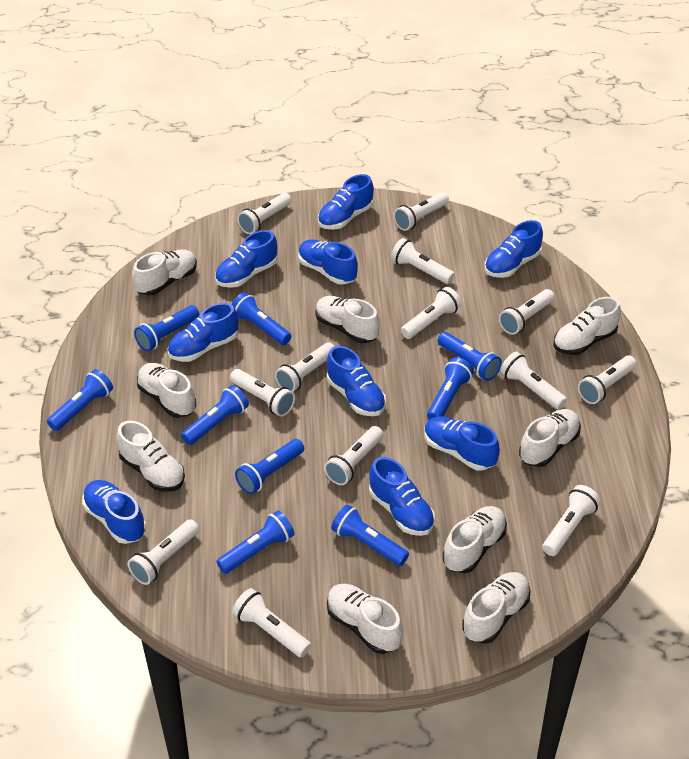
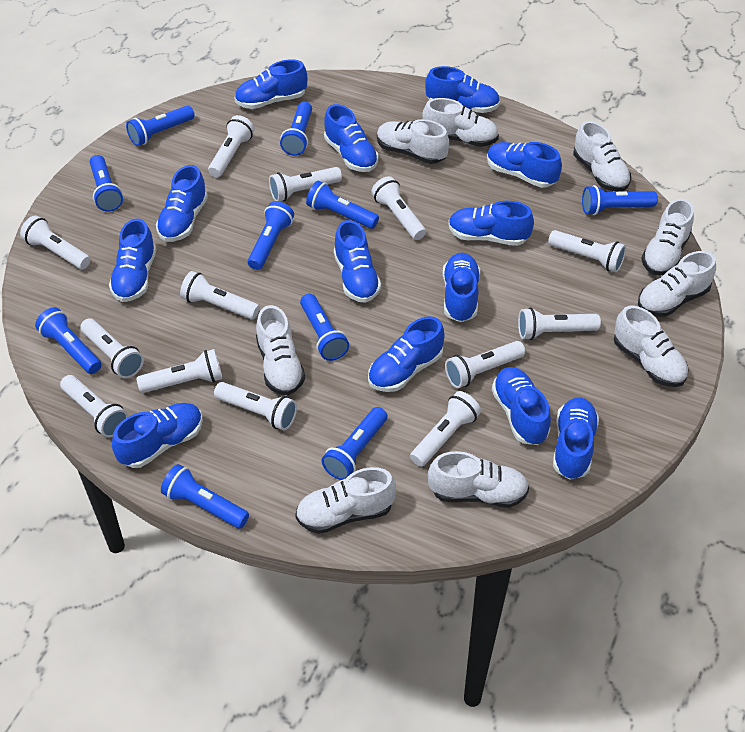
blue flashlight: [47,369,113,431] [134,305,199,351] [181,385,249,445] [216,510,294,574] [232,292,291,345] [235,439,304,494] [331,505,409,566] [427,357,474,420] [438,332,502,381] = 9 -> [35,307,102,374] [90,155,123,212] [126,105,195,146] [161,464,249,529] [248,201,294,270] [280,101,312,156] [300,294,349,361] [306,181,379,229] [321,407,387,480] [582,185,658,215] = 10
blue shoe: [82,480,146,544] [168,303,238,362] [215,230,277,288] [298,239,358,285] [318,174,374,230] [327,346,386,416] [369,457,435,536] [424,416,500,471] [484,220,543,278] = 9 -> [109,219,156,302] [112,403,203,468] [156,165,208,242] [235,59,307,109] [324,104,378,172] [334,220,381,303] [368,316,445,392] [425,66,500,113] [443,253,480,322] [448,201,534,246] [487,142,562,188] [492,367,551,445] [553,397,599,480] = 13

